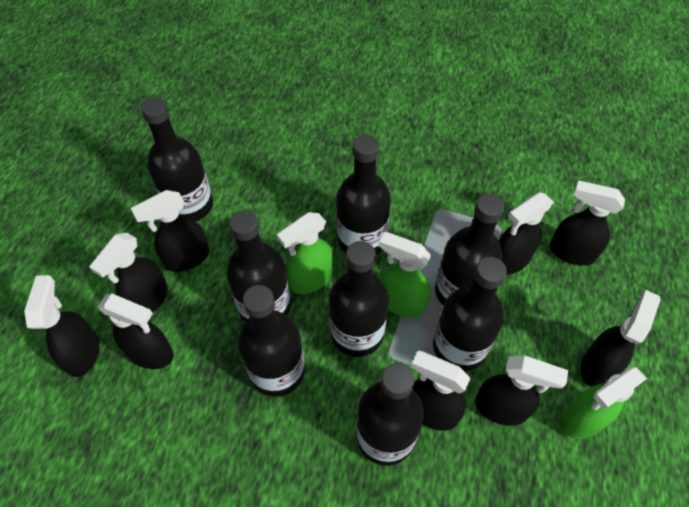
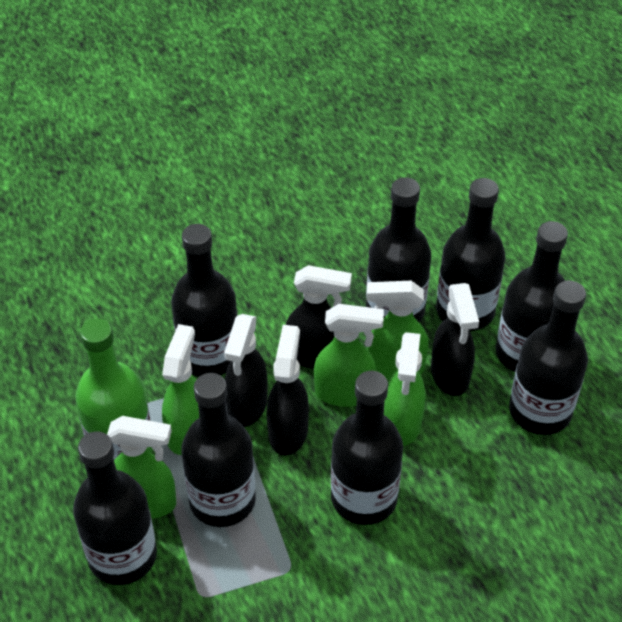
black spray bottle: [24,275,99,377] [89,233,168,313] [98,293,174,369] [131,190,209,272] [411,351,470,431] [475,355,568,426] [498,192,554,275] [550,181,625,266] [581,290,660,387] = 9 -> [224,314,268,427] [266,325,309,455] [286,265,352,369] [431,283,479,396] = 4
green bottle: none = 0 -> [75,319,153,460] = 1
green spray bottle: [277,212,333,294] [379,232,431,318] [560,367,647,439] = 3 -> [107,416,176,519] [162,324,199,455] [314,304,384,407] [367,281,429,381] [384,332,425,446] = 5

